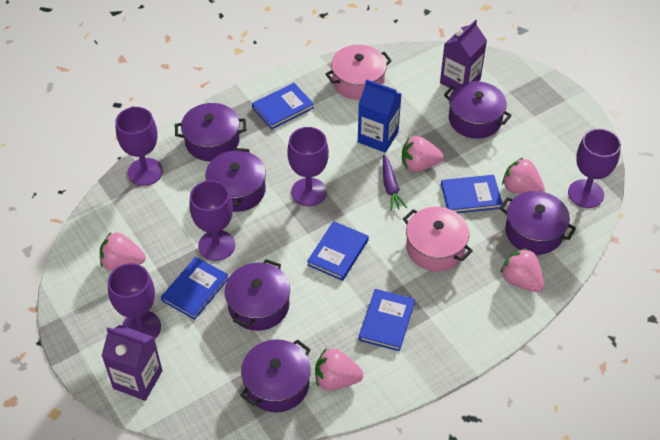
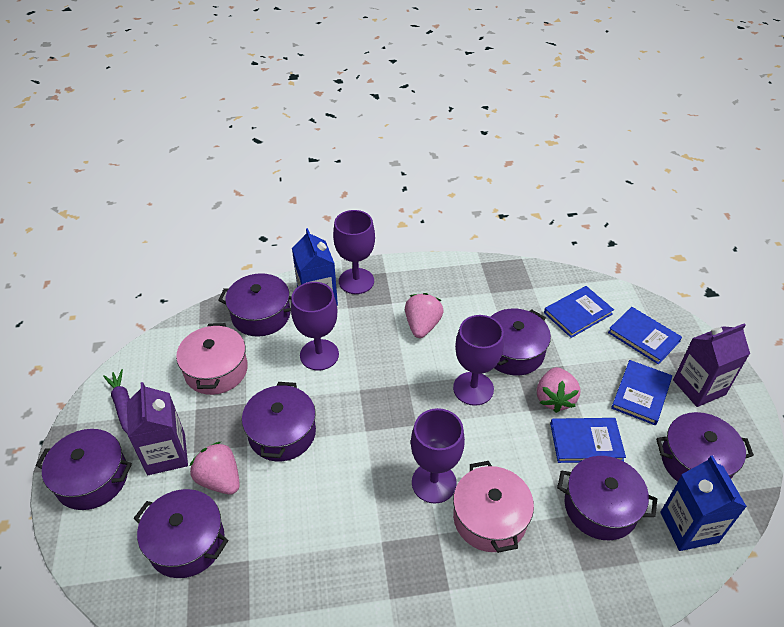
blue book: [161,257,228,320] [252,83,314,130] [307,221,369,281] [359,289,415,351] [441,175,503,213] = 5 -> [544,286,614,338] [550,418,626,463] [608,307,682,364] [611,360,672,425] = 4
blue carton: [358,79,401,153] = 1 -> [292,228,338,306] [660,456,747,551] = 2
pink strawberry: [100,232,146,271] [315,348,364,390] [402,136,443,172] [500,248,544,292] [502,157,545,194] = 5 -> [190,442,240,494] [405,293,444,338] [537,367,580,413] = 3
purple goblet: [108,263,161,339] [115,107,163,186] [190,180,235,261] [287,127,329,206] [568,129,621,208] = 5 -> [291,282,339,370] [333,210,375,294] [411,408,465,504] [453,315,504,406] = 4
purple pot: [175,103,246,161] [205,148,266,212] [224,259,290,331] [240,339,311,412] [444,81,512,139] [500,191,576,255] = 6 -> [36,429,132,510] [134,489,228,578] [218,273,292,337] [242,382,316,461] [491,309,551,376] [557,456,657,540] [656,412,754,482] = 7

